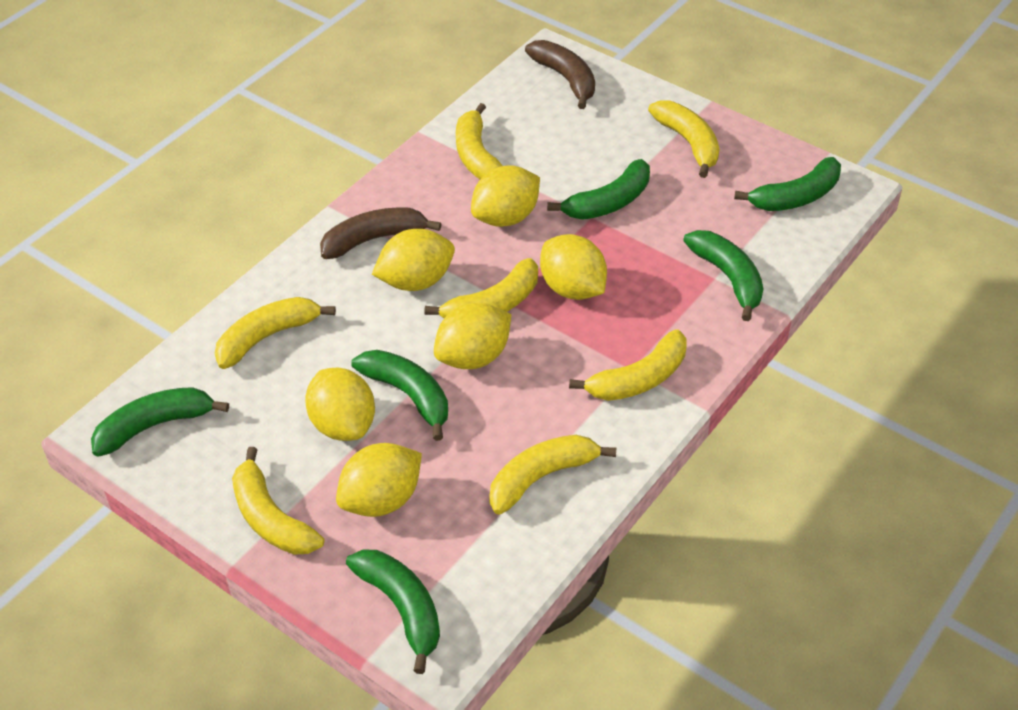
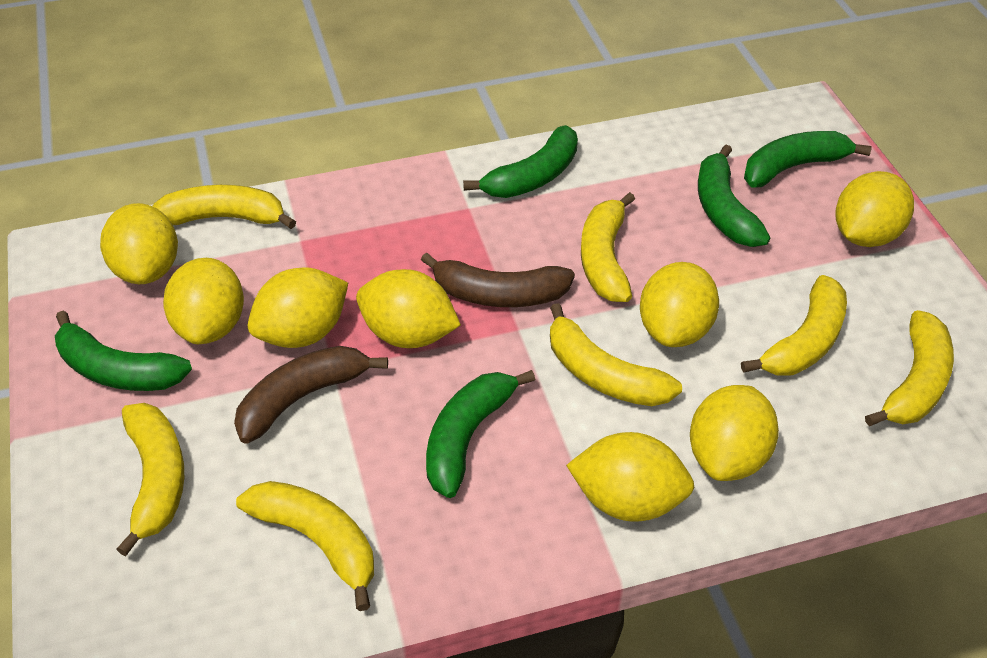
green banana: [91,387,229,457] [346,550,440,674] [351,350,448,441] [547,159,650,220] [683,230,763,321] [734,157,841,211] = 6 -> [55,311,192,391] [426,370,535,498] [463,125,578,198] [698,145,770,247] [744,131,872,188] = 5
yellow lemon: [305,367,375,441] [336,443,422,517] [372,229,455,291] [434,303,511,369] [471,165,540,227] [540,234,607,300] = 6 -> [100,203,178,284] [163,258,244,344] [248,267,348,348] [356,269,461,348] [566,432,694,522] [640,262,719,347] [690,385,779,481] [835,171,914,247] = 8

